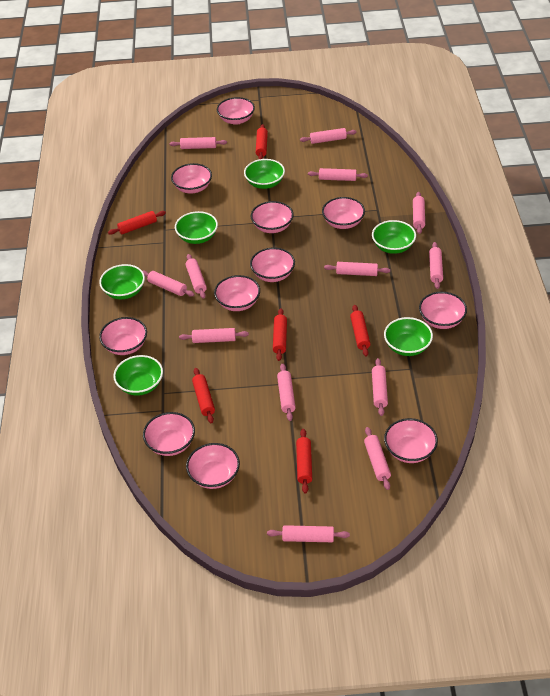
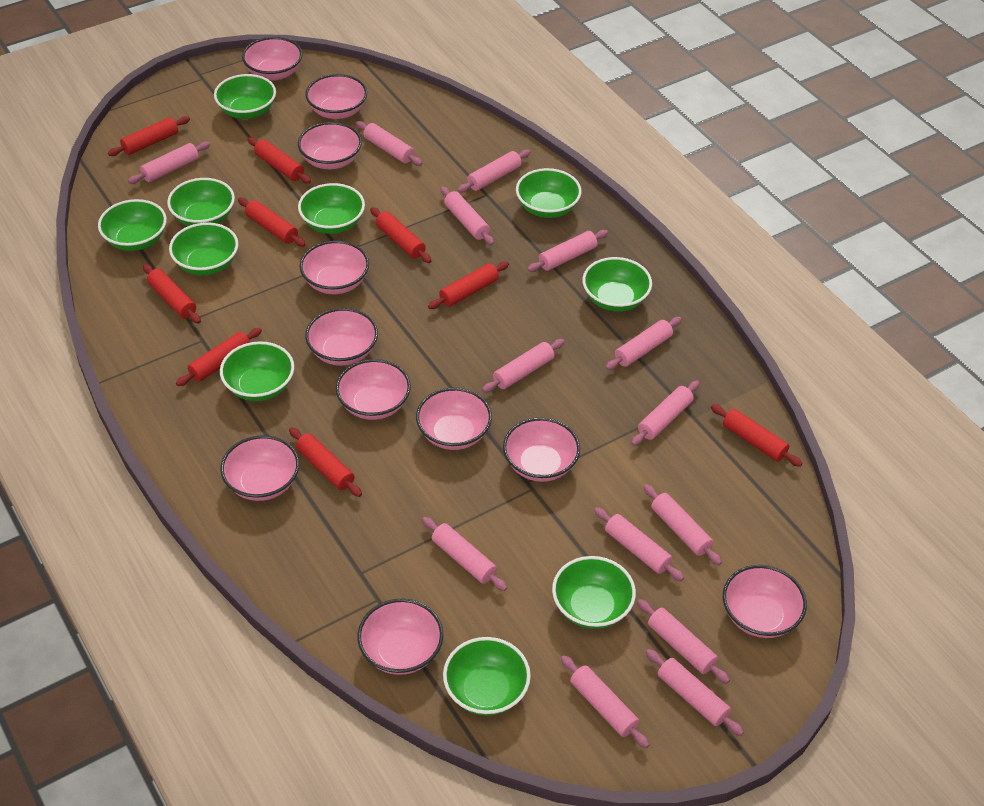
green bowl: [99,264,145,300] [113,355,163,396] [175,211,218,244] [244,159,285,189] [372,220,416,254] [384,317,433,356] = 6 -> [98,199,167,251] [167,178,235,226] [169,222,238,275] [214,74,276,119] [220,341,294,401] [298,183,365,234] [443,637,531,716] [516,168,581,218] [552,556,636,629] [582,257,652,312] = 10
pink rolling pin: [143,271,194,297] [169,137,227,149] [179,328,249,343] [185,254,207,299] [267,525,350,542] [277,364,296,421] [300,128,357,144] [308,168,368,181] [324,262,390,276] [364,427,391,490] [372,358,388,416] [413,192,425,234] [429,242,443,289] = 13 -> [128,142,210,184] [356,121,423,166] [422,517,507,591] [440,186,494,245] [458,150,530,193] [482,339,565,393] [527,230,608,272] [561,655,650,748] [594,507,684,581] [605,317,682,370] [631,381,699,446] [637,599,730,684] [644,484,722,565] [646,649,744,736] = 14
red rolling pin: [108,211,166,235] [192,368,215,423] [256,124,268,159] [273,308,287,361] [296,429,312,493] [350,305,370,357] = 6 -> [108,116,190,156] [143,264,201,324] [176,328,262,386] [238,198,306,247] [248,137,311,184] [289,427,362,497] [370,207,432,263] [428,261,509,309] [711,404,803,467] = 9

